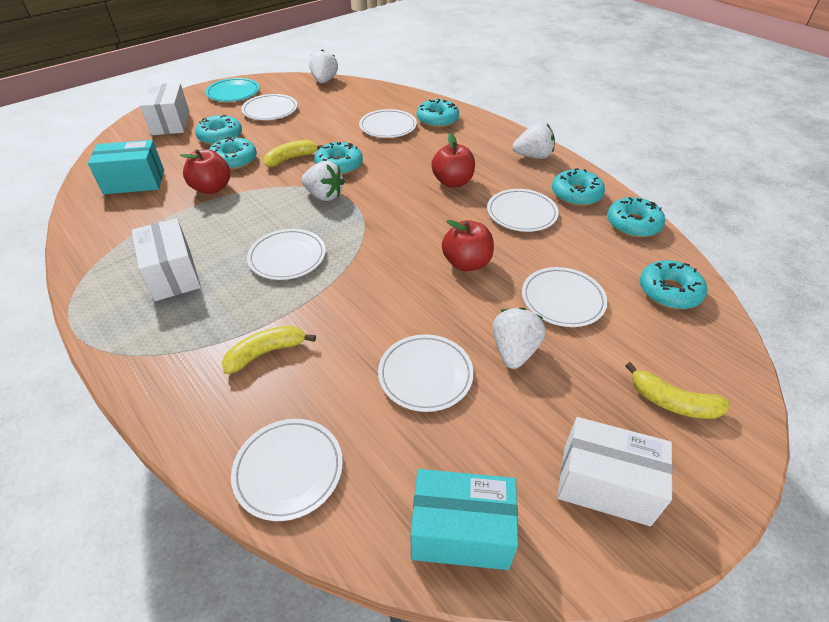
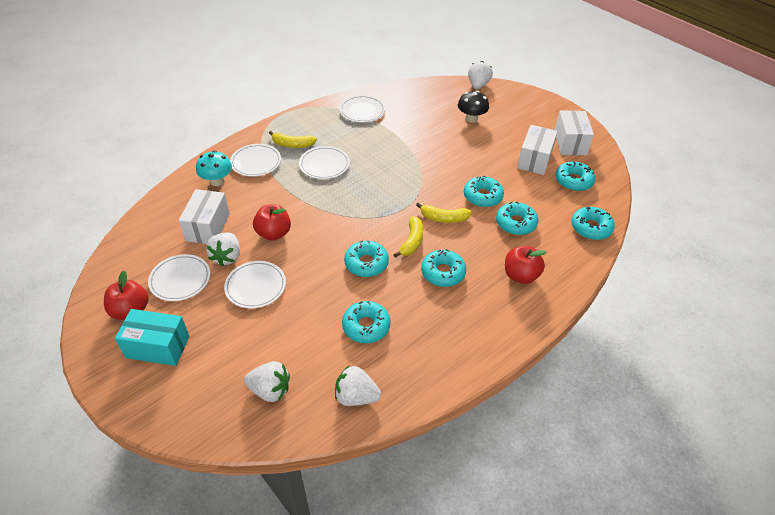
black mushroom: none = 0 -> [458,91,489,123] = 1
turquoise box: [88,140,164,194] [411,469,518,570] = 2 -> [115,309,189,366] = 1
turquoise mushroom: none = 0 -> [196,150,232,186] = 1
turquoise plate: [205,78,260,102] = 1 -> none = 0
white plate: [231,419,343,521] [241,94,298,120] [247,229,326,280] [359,109,417,138] [378,334,473,412] [487,189,559,232] [522,267,608,327] = 7 -> [148,254,210,301] [224,261,286,309] [230,144,281,177] [299,146,350,179] [339,95,385,123] = 5

